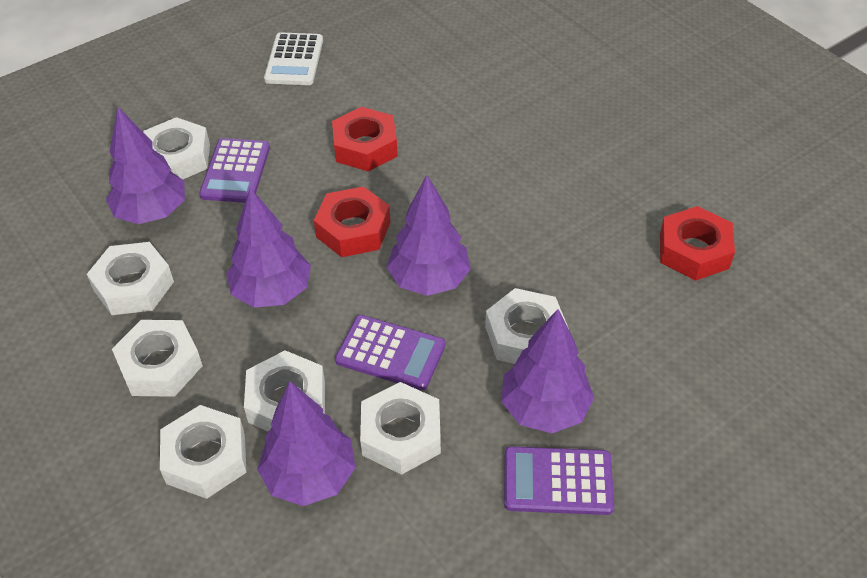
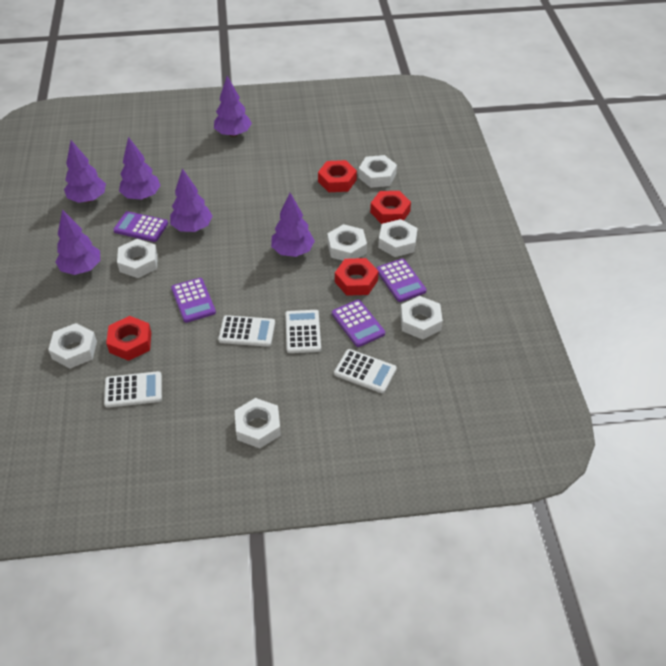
purple calculator: [199,138,270,203] [335,315,445,390] [504,446,614,515] = 3 -> [113,211,168,242] [171,278,216,323] [332,300,385,347] [377,259,427,302] = 4
purple tree: [106,107,185,224] [226,187,311,308] [257,381,355,506] [386,175,471,296] [501,309,594,433] = 5 -> [55,209,100,275] [64,140,106,203] [119,137,161,200] [170,168,213,232] [214,76,252,137] [271,193,315,257] = 6
red nut: [314,186,390,257] [332,107,398,171] [660,206,735,281] = 3 -> [106,316,151,361] [318,160,357,192] [335,258,378,296] [370,191,411,224] = 4
white calculator: [264,32,323,85] = 1 -> [104,371,162,408] [218,315,275,347] [285,310,321,353] [334,349,397,393] = 4

